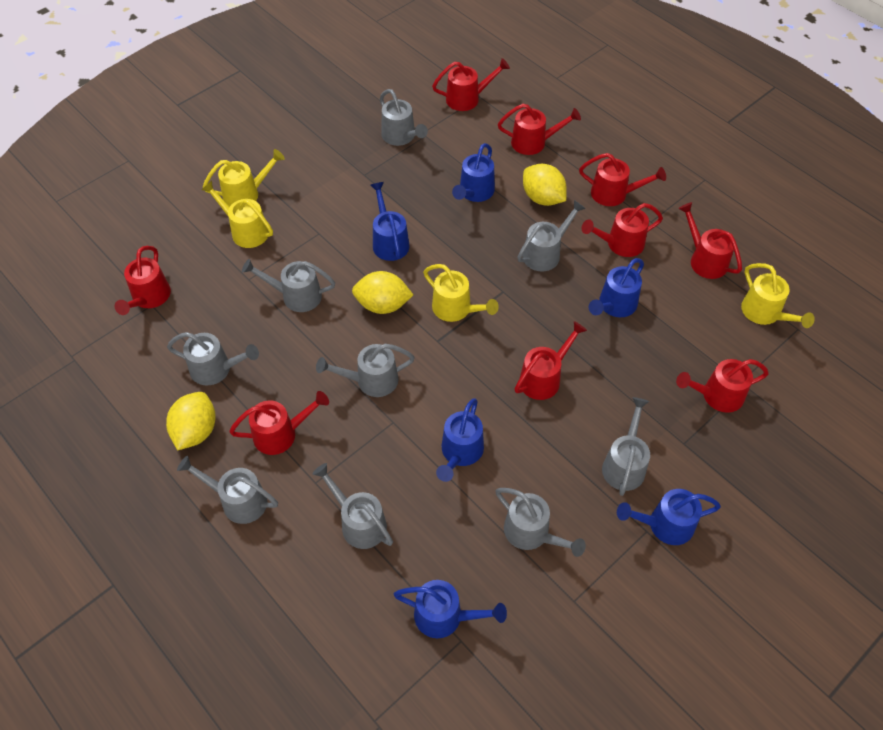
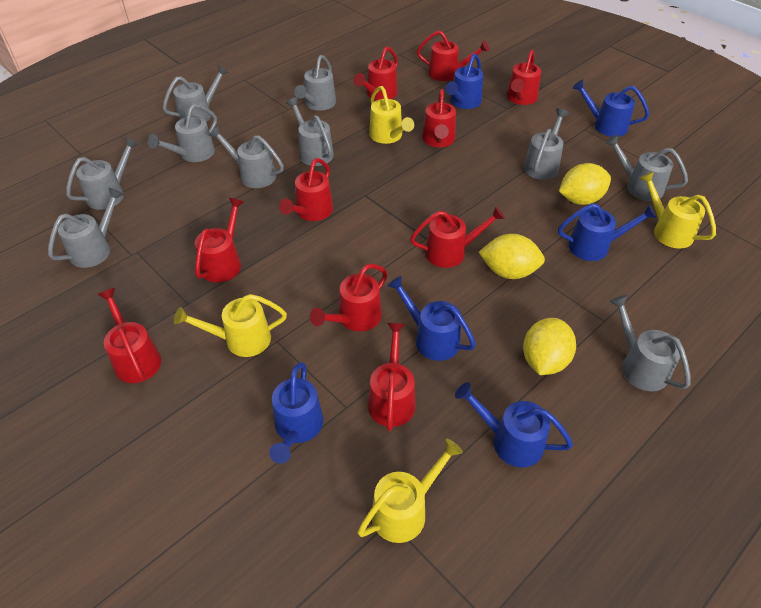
grey watering can: [167,332,259,386] [177,456,278,524] [242,259,335,312] [312,463,393,549] [316,344,415,397] [380,89,428,146] [495,488,586,557] [517,200,586,271] [602,397,650,496] = 9 -> [48,187,124,268] [66,137,138,210] [148,104,217,162] [163,65,229,122] [208,126,284,188] [286,97,334,166] [294,55,336,111] [523,108,569,180] [605,134,688,201] [609,295,691,391] = 10
red watering can: [114,246,171,315] [229,391,329,455] [432,58,510,111] [498,104,581,155] [515,321,587,400] [579,153,666,206] [582,203,663,257] [676,359,769,413] [678,202,742,279] = 9 -> [97,288,161,383] [195,198,244,283] [279,158,333,221] [310,264,388,331] [354,46,398,100] [368,323,416,431] [410,206,505,268] [417,30,489,81] [422,89,456,147] [507,50,541,105] = 10

